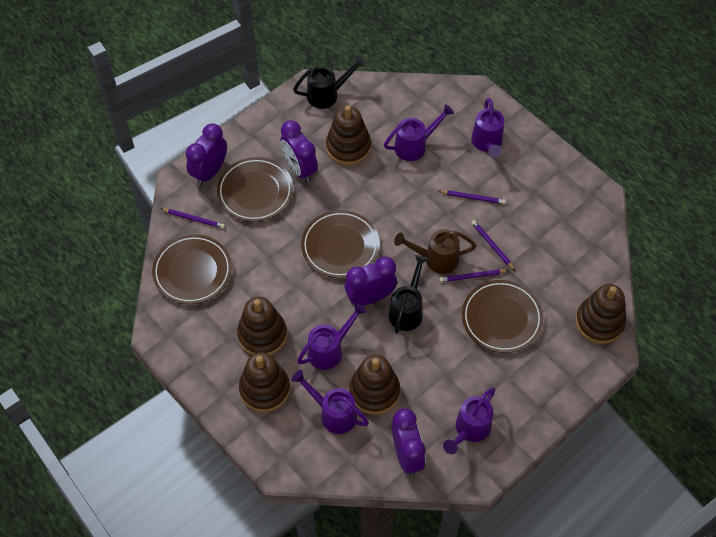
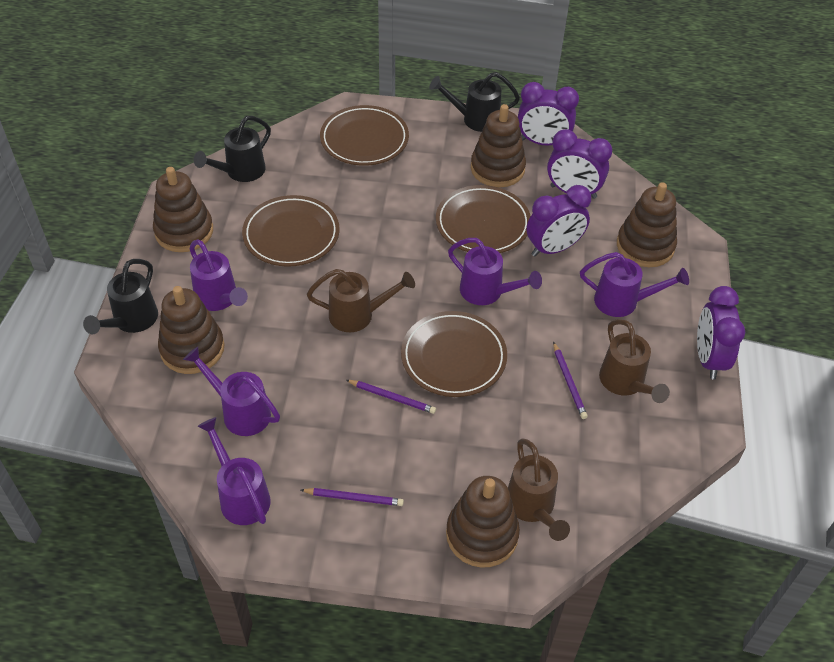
black watering can: [293,56,365,109] [389,255,428,333] = 2 -> [83,259,158,334] [194,116,271,182] [429,72,520,132] = 3
brown watering can: [394,229,476,274] = 1 -> [307,269,415,332] [508,438,570,541] [599,319,670,403] = 3
purple pencil: [161,209,225,229] [439,190,506,204] [439,269,509,282] [471,220,515,270] = 4 -> [301,488,404,506] [346,380,436,414] [553,342,588,419] = 3

